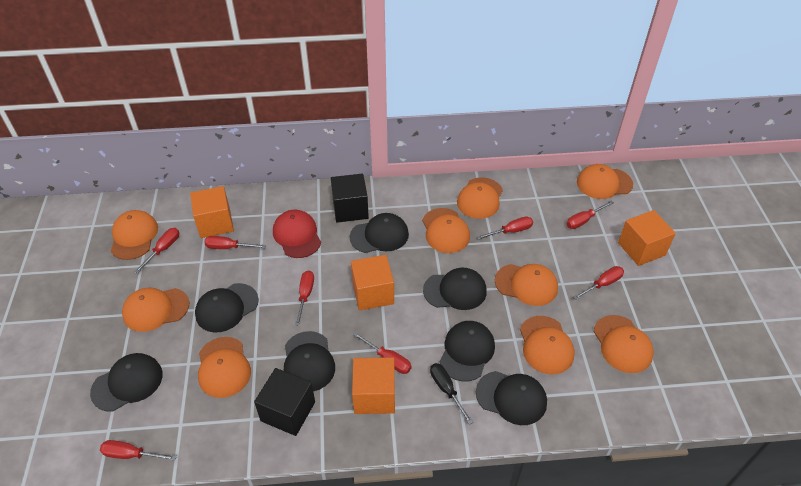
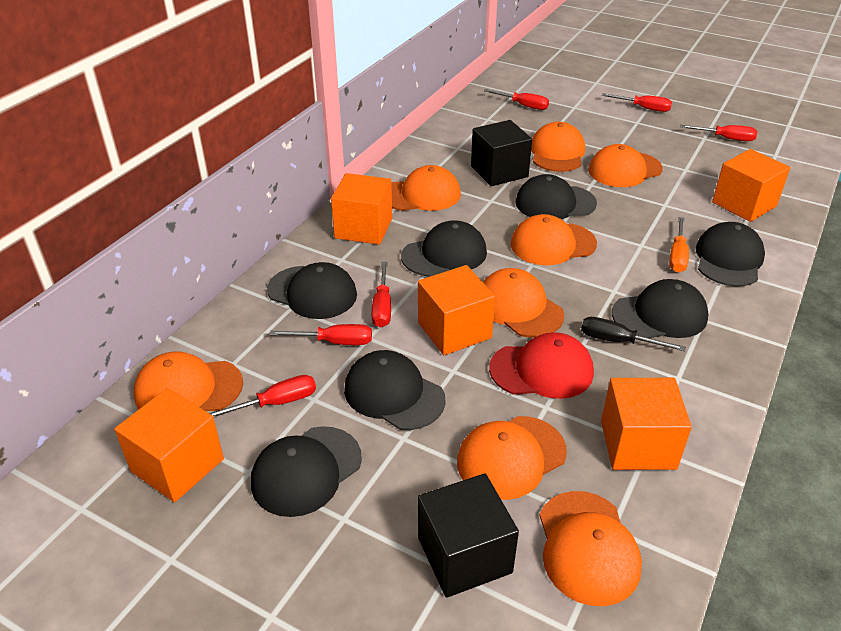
orange cap: [111,210,158,260] [122,288,189,332] [198,337,251,398] [422,208,470,253] [457,177,503,219] [495,264,558,306] [520,316,575,374] [577,164,633,199] [594,315,654,373] = 9 -> [134,352,243,411] [391,165,461,211] [457,416,567,500] [483,268,564,337] [511,214,597,265] [531,122,585,172] [540,491,642,606] [588,144,663,187] = 8
orange cube: [190,186,234,238] [351,255,394,310] [352,357,395,414] [618,210,676,266] = 4 -> [114,388,224,502] [331,173,392,245] [418,265,495,355] [601,378,692,470] [712,149,790,222] = 5
orange screwdriver: none = 0 -> [669,217,689,273] = 1
red screwdriver: [100,440,177,461] [134,228,179,273] [204,236,266,249] [295,270,314,326] [354,332,412,374] [477,216,533,239] [566,200,614,229] [573,266,624,300] = 8 -> [209,375,316,417] [270,324,372,345] [371,262,391,327] [484,89,549,110] [602,93,672,112] [680,125,757,141] = 6

